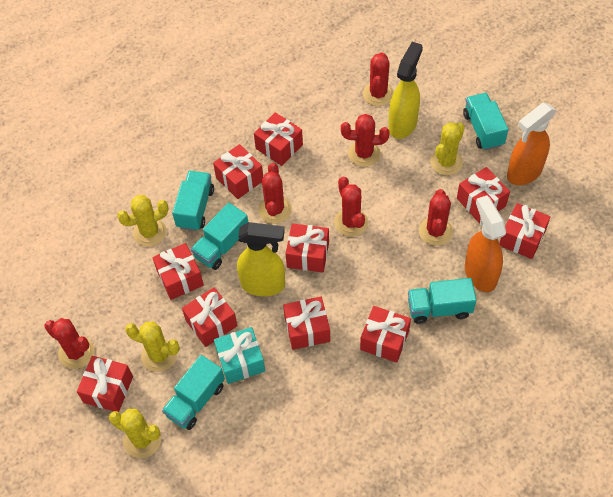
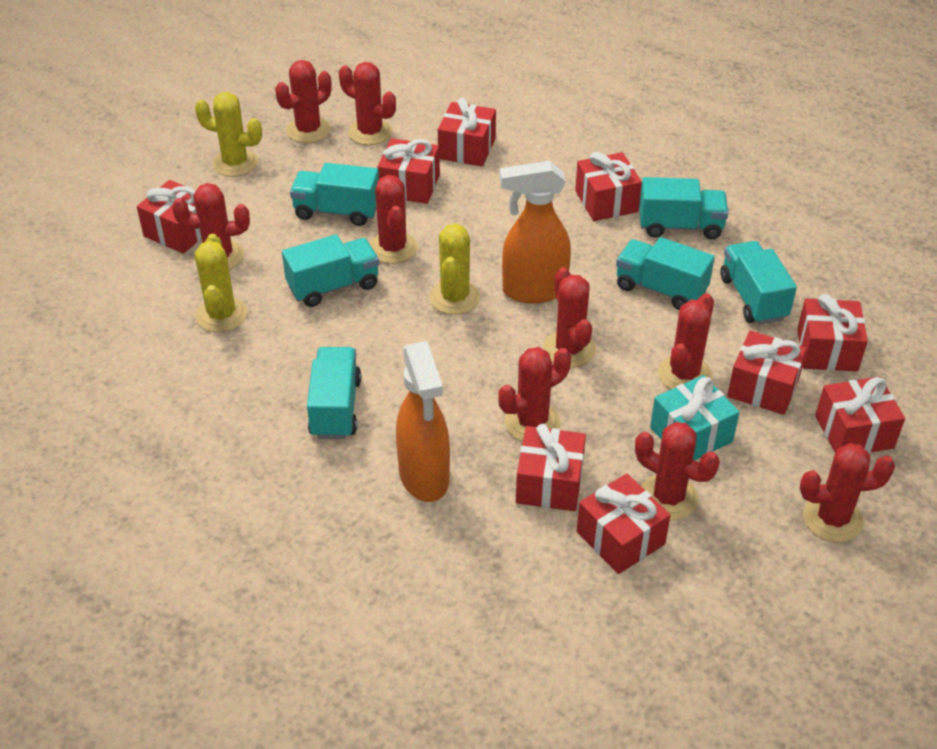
red cactus: [44,318,94,369] [258,163,292,224] [334,177,368,237] [341,114,390,167] [363,52,394,106] [419,189,453,246] = 6 -> [172,183,250,270] [275,60,332,143] [339,62,396,145] [370,175,418,264] [498,347,571,441] [543,267,596,368] [635,422,720,520] [658,293,714,389] [800,443,895,542] = 9
red gift: [77,356,133,412] [152,243,204,300] [182,287,237,347] [213,144,263,199] [254,112,303,166] [283,297,330,350] [285,223,329,272] [360,306,411,363] [457,167,510,223] [499,203,550,259] = 10 -> [137,180,202,254] [377,138,440,204] [438,97,496,167] [516,424,586,511] [575,152,642,221] [577,474,671,574] [727,331,807,415] [797,294,868,372] [815,376,905,453] = 9
turquoise truck: [162,355,225,430] [172,171,214,231] [191,203,248,270] [408,278,476,324] [463,93,508,150] = 5 -> [282,234,379,307] [290,163,379,226] [307,347,361,439] [616,237,715,310] [639,177,729,239] [720,241,797,325] = 6
yellow cactus: [109,409,161,458] [117,195,169,247] [125,321,180,372] [430,122,465,175] = 4 -> [195,92,262,177] [195,234,248,332] [430,224,480,314] = 3
yellow spray bottle: [237,222,285,296] [389,42,423,139] = 2 -> none = 0

